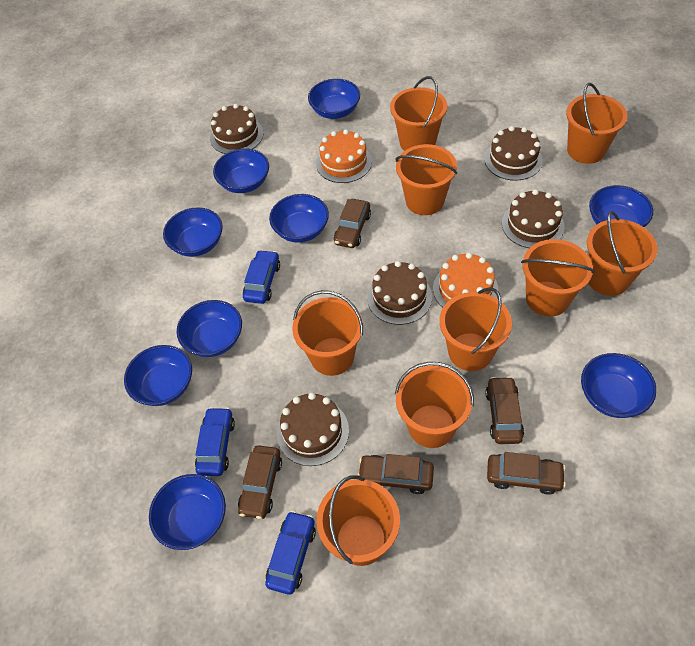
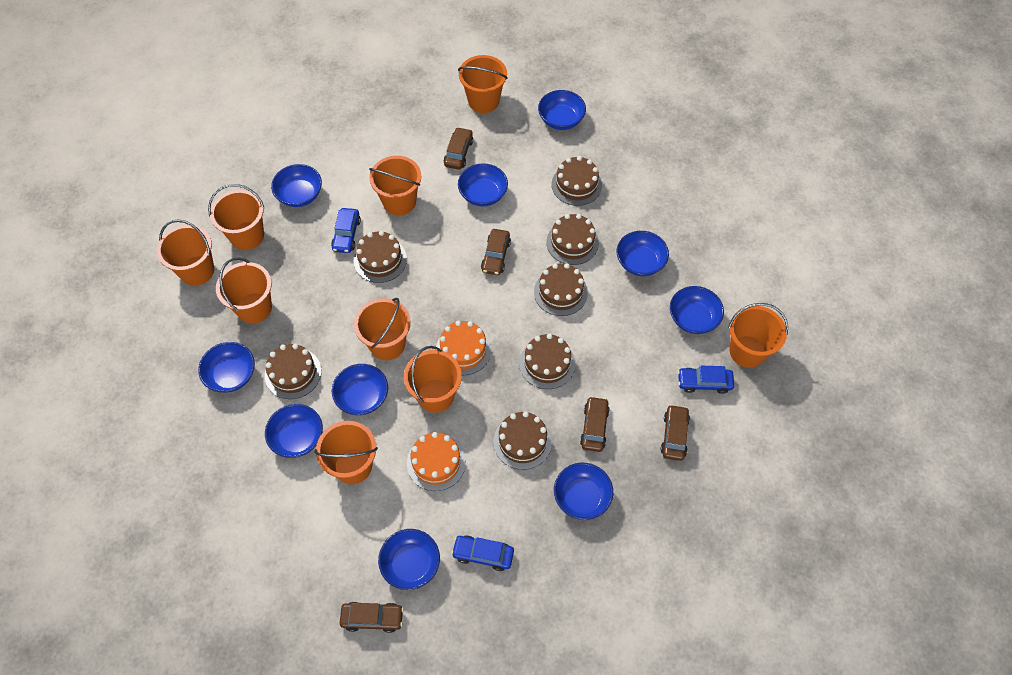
blue bowl: [124,345,192,406] [149,474,226,550] [163,207,223,257] [177,300,242,357] [213,149,269,193] [269,194,329,243] [308,79,360,119] [581,353,656,418] [589,185,653,227] = 9 -> [198,342,255,393] [265,404,323,458] [271,164,322,207] [332,364,388,415] [378,529,440,590] [458,163,508,206] [538,90,586,130] [554,463,613,520] [617,231,669,276] [670,286,724,334] = 10
brown cake: [210,104,263,154] [277,393,349,466] [367,261,432,325] [484,126,543,181] [502,189,565,248] = 5 -> [265,344,322,399] [354,231,407,283] [493,411,552,470] [519,334,575,389] [534,263,588,316] [547,214,599,265] [552,156,602,206] = 7

